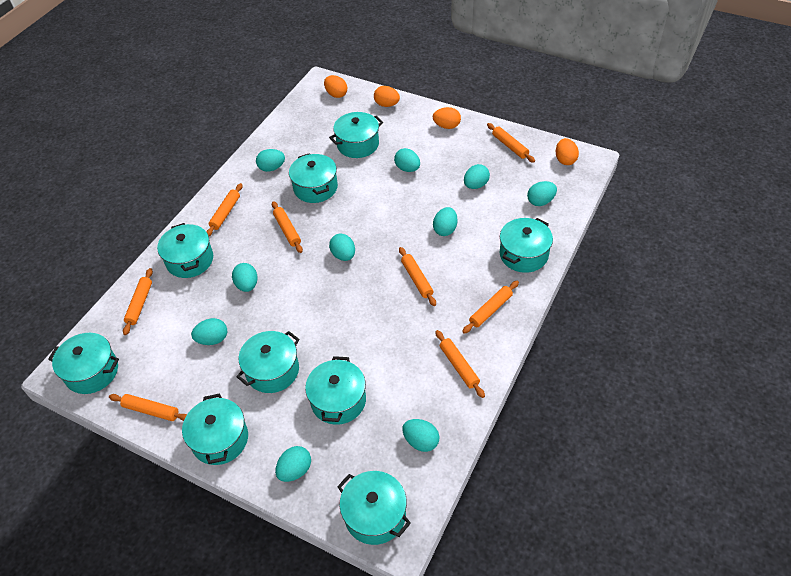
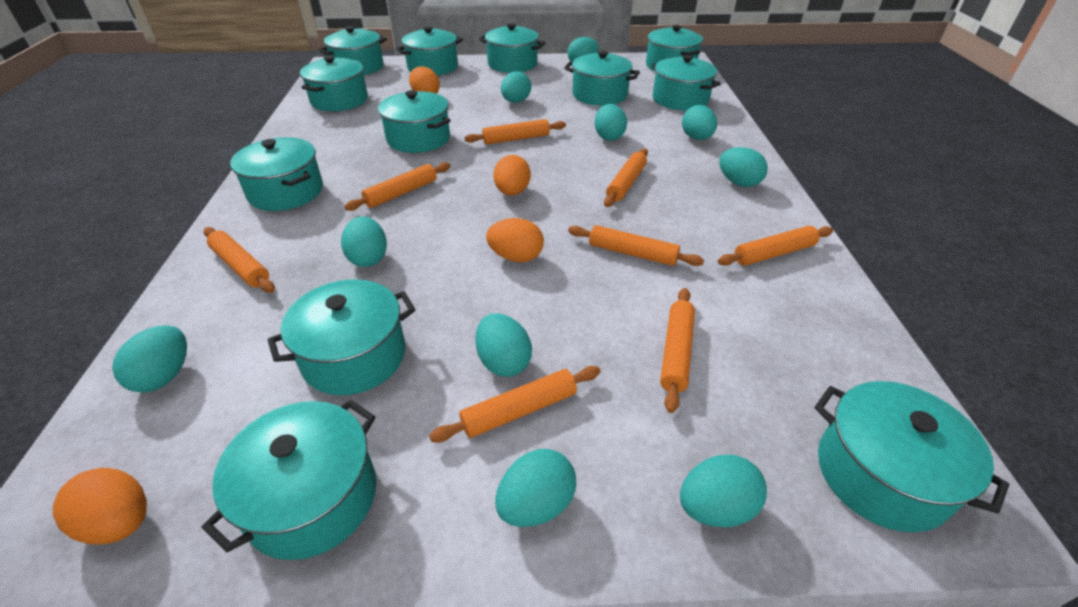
turquoise pot: [48,333,119,394] [157,223,213,278] [182,393,248,465] [236,331,300,393] [289,153,338,203] [305,356,366,425] [329,112,383,158] [337,471,411,545] [500,218,553,273] = 9 -> [202,399,376,560] [230,137,323,211] [268,279,416,395] [300,56,368,111] [318,26,387,75] [378,90,451,153] [396,26,463,76] [479,23,545,73] [564,51,640,106] [646,25,703,71] [651,55,721,110] [815,381,1009,532] = 12

